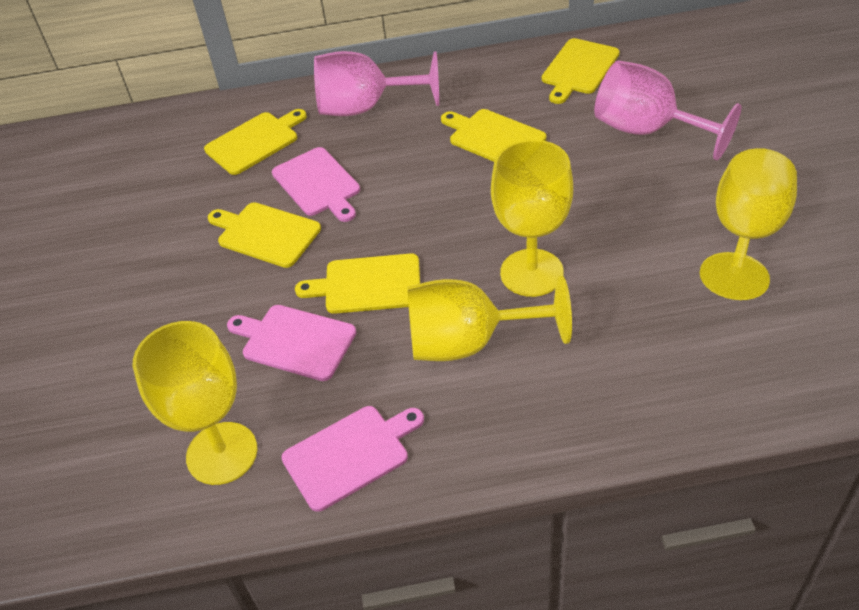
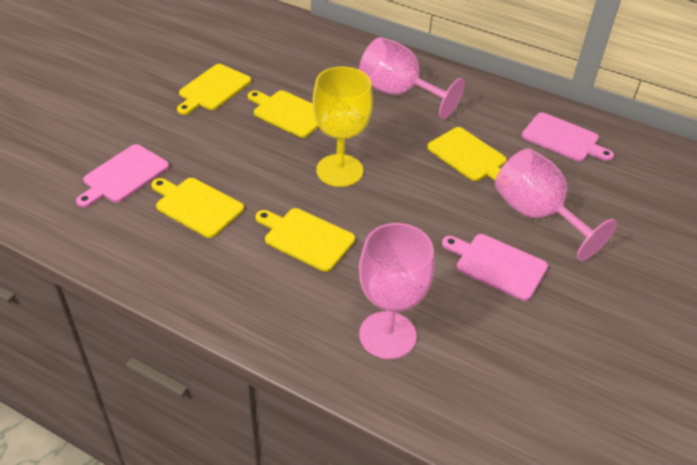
pink goblet: [314,51,439,116] [594,60,742,160] = 2 -> [359,37,465,119] [359,223,434,359] [495,148,617,261] = 3
yellow goblet: [133,321,258,485] [407,276,572,361] [491,140,573,297] [700,148,797,300] = 4 -> [312,67,373,187] = 1

